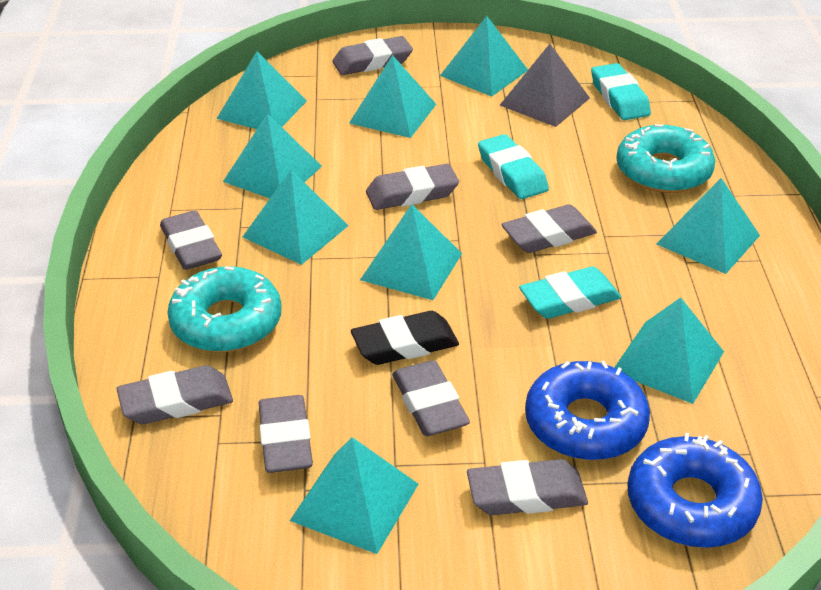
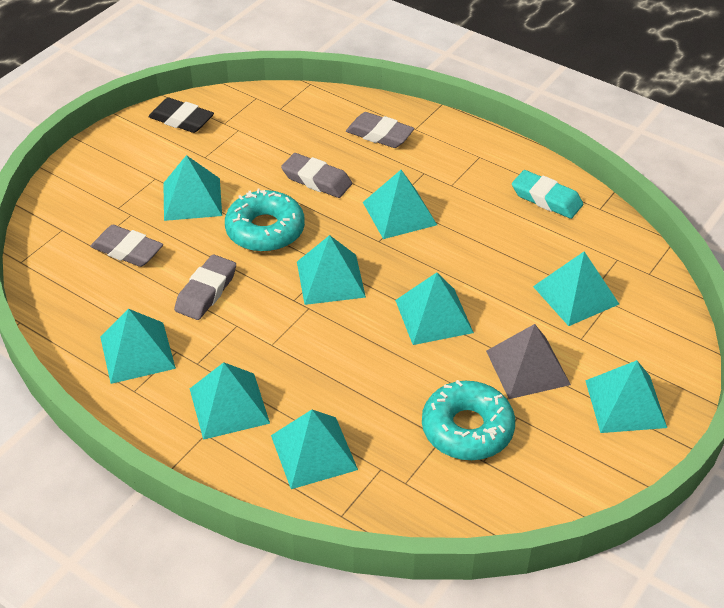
blue donut: [525,361,650,460] [628,433,763,548] = 2 -> none = 0
grey eraser: [117,365,233,424] [160,210,222,270] [259,395,313,473] [333,36,413,75] [366,164,459,210] [392,360,470,436] [467,459,588,515] [501,204,597,253] = 8 -> [90,225,163,267] [174,254,236,320] [281,153,352,198] [346,112,415,148] = 4
turquoise eraser: [478,134,549,199] [519,266,621,319] [591,63,651,120] = 3 -> [512,170,583,219] = 1

